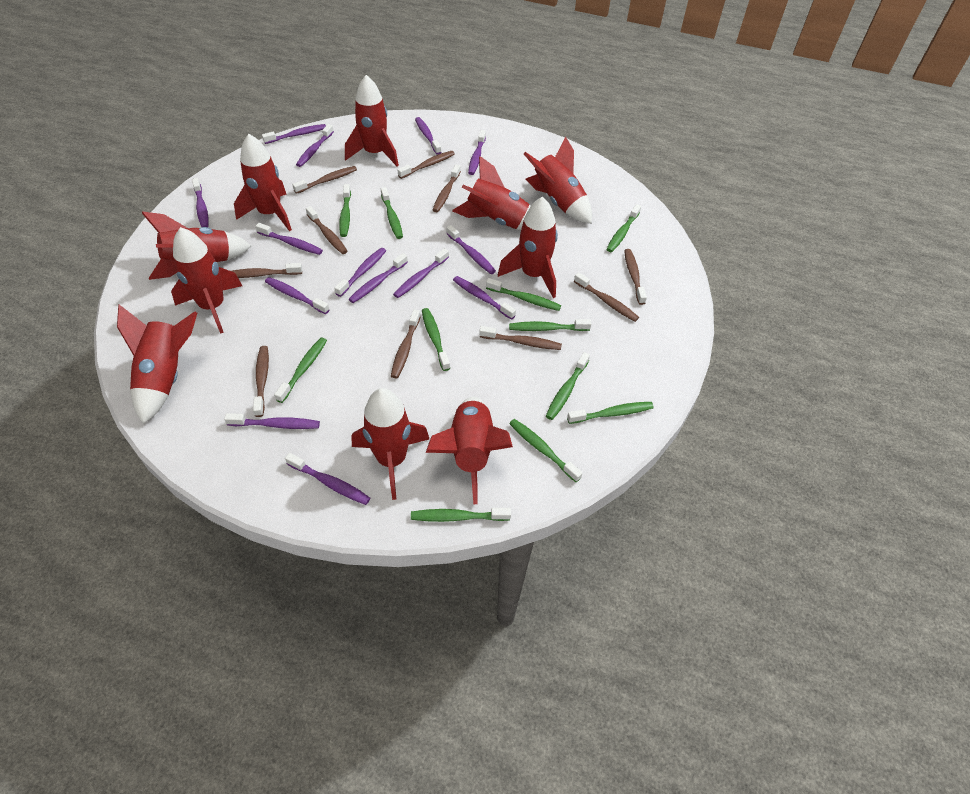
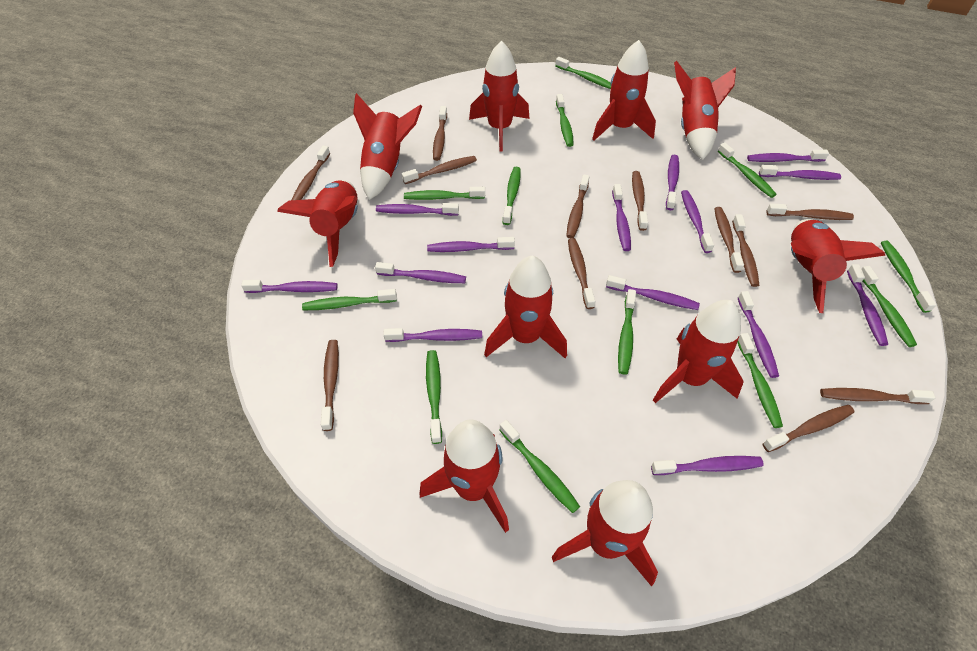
brown toothbrush: [232,263,302,278] [253,346,269,417] [292,166,357,194] [306,206,348,254] [391,309,420,378] [398,151,455,179] [433,164,461,212] [479,326,562,350] [574,272,639,322] [624,249,647,305] = 10 -> [292,145,330,200] [321,340,339,431] [402,156,477,184] [433,106,447,161] [566,174,590,238] [568,238,595,309] [632,171,648,231] [714,207,744,273] [732,214,759,287] [762,405,854,452] [766,203,854,220] [820,388,936,404] = 12
green toothbrush: [274,338,327,403] [339,184,351,237] [381,187,403,239] [411,508,511,522] [422,308,450,371] [486,278,561,311] [509,319,591,331] [509,419,583,482] [546,352,590,420] [567,402,654,424] [606,204,641,252] = 11 -> [302,289,397,310] [404,187,485,200] [426,350,442,444] [499,420,580,513] [503,167,521,225] [555,57,611,89] [556,94,574,147] [618,289,636,375] [718,143,777,198] [737,333,783,428] [862,266,917,347] [881,241,937,313] = 12

